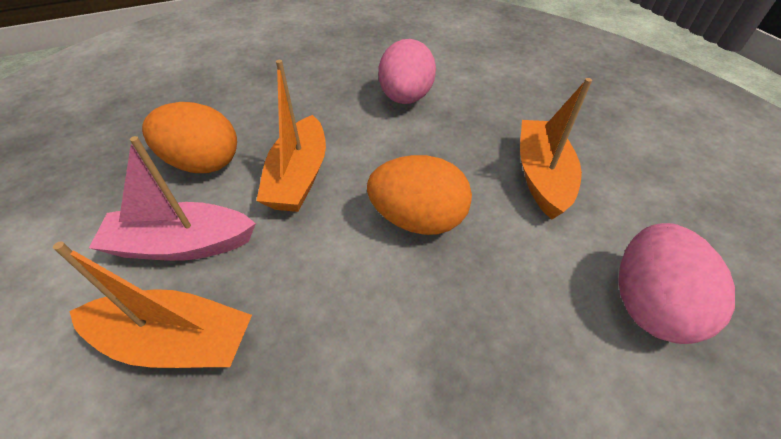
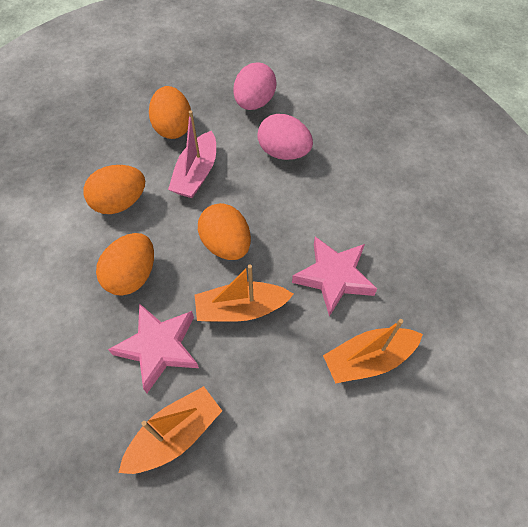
orange egg: [142,102,237,173] [367,155,472,235] = 2 -> [83,165,145,214] [96,233,154,296] [149,86,191,139] [198,203,251,260] = 4
pink star: none = 0 -> [108,303,199,393] [292,237,377,317] = 2

